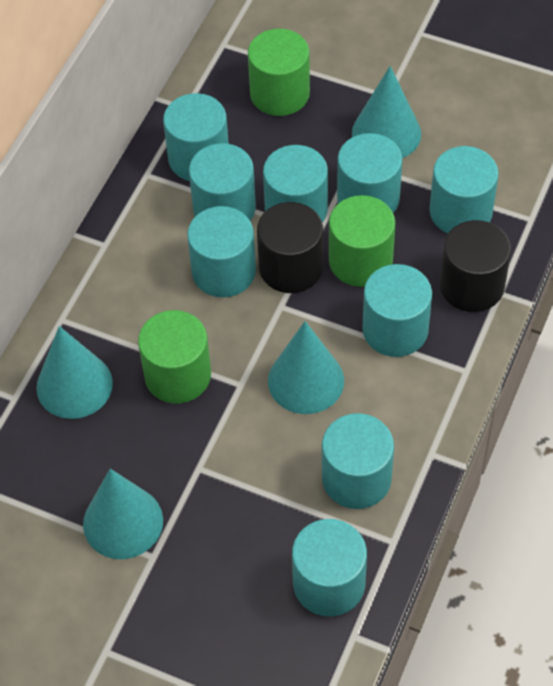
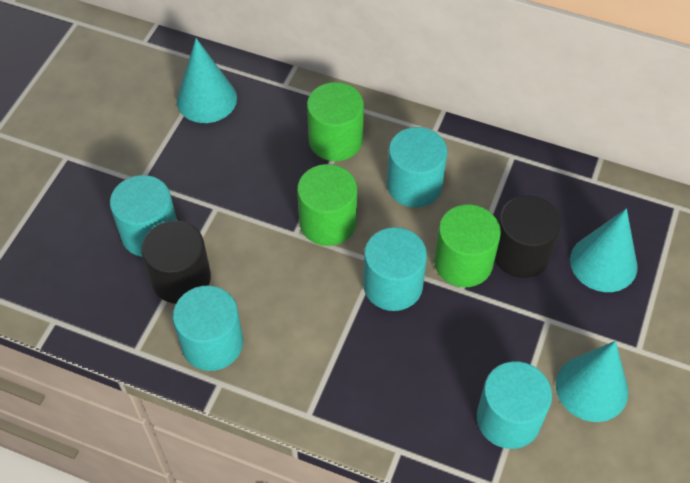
turquoise cone: [36,326,113,419] [83,469,163,559] [268,321,344,414] [352,66,421,158] = 4 -> [177,38,237,123] [556,341,628,422] [570,208,638,292] = 3
turquoise cylinder: [163,93,229,181] [187,206,256,298] [189,143,256,221] [263,145,328,223] [292,519,367,616] [322,413,394,509] [337,133,403,213] [362,264,432,357] [430,146,499,233] = 9 -> [110,175,177,257] [173,286,243,371] [363,227,427,311] [387,127,448,208] [477,361,552,449] = 5

